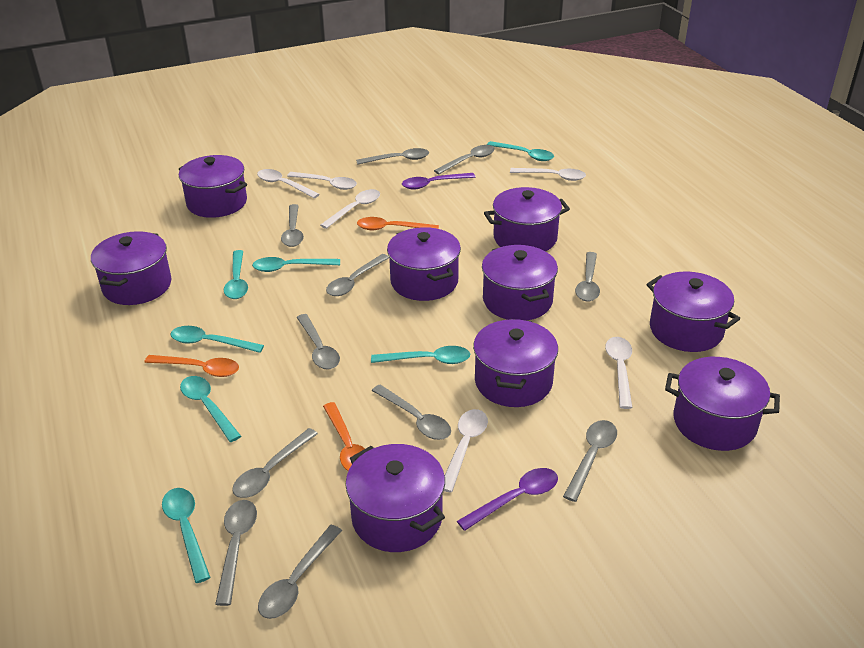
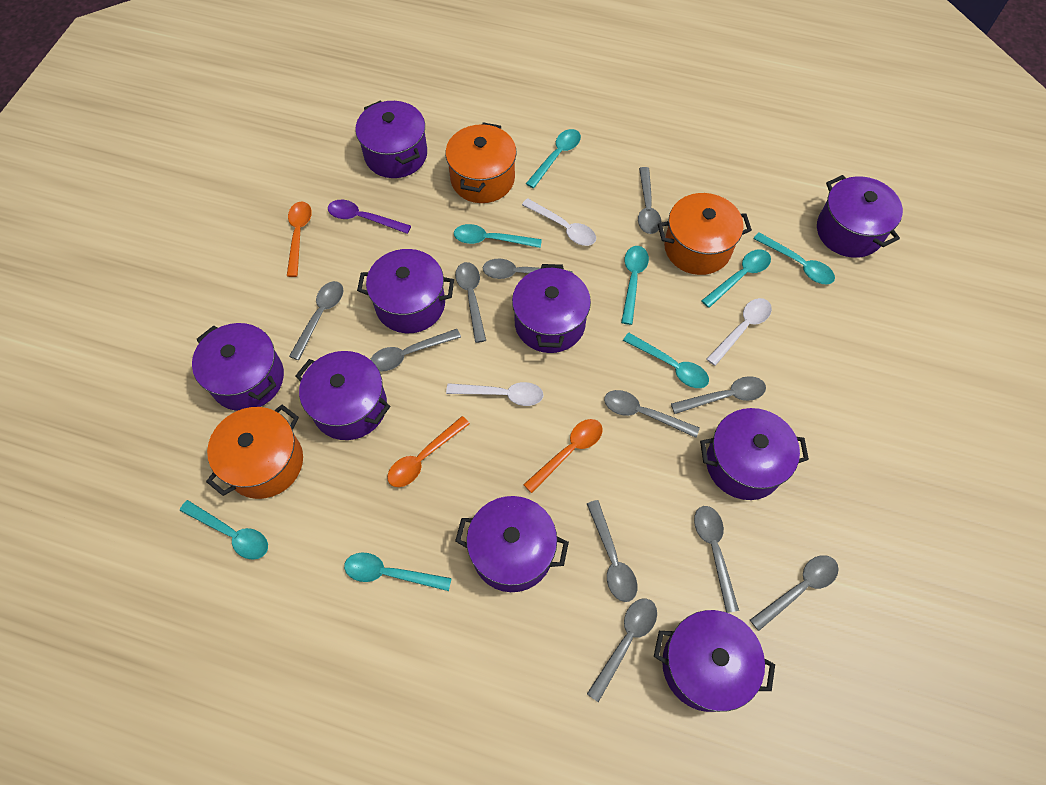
orange pot: none = 0 -> [206,405,303,499] [445,122,517,203] [658,193,752,275] = 3
purple spoon: [402,173,475,190] [457,468,558,531] = 2 -> [328,200,411,234] = 1
turquoise spoon: [162,488,211,583] [171,326,264,353] [180,376,241,442] [224,250,248,299] [252,257,340,272] [371,346,470,364] [487,141,554,161] = 7 -> [180,500,268,560] [344,553,452,591] [454,224,542,248] [526,129,581,188] [621,246,649,325] [623,333,709,388] [701,249,771,308] [753,232,835,284] = 8
white spoon: [257,169,320,198] [287,172,357,190] [320,189,380,229] [444,409,488,492] [510,168,586,181] [605,337,632,409] = 6 -> [446,382,544,406] [522,198,596,246] [707,298,772,366] = 3

